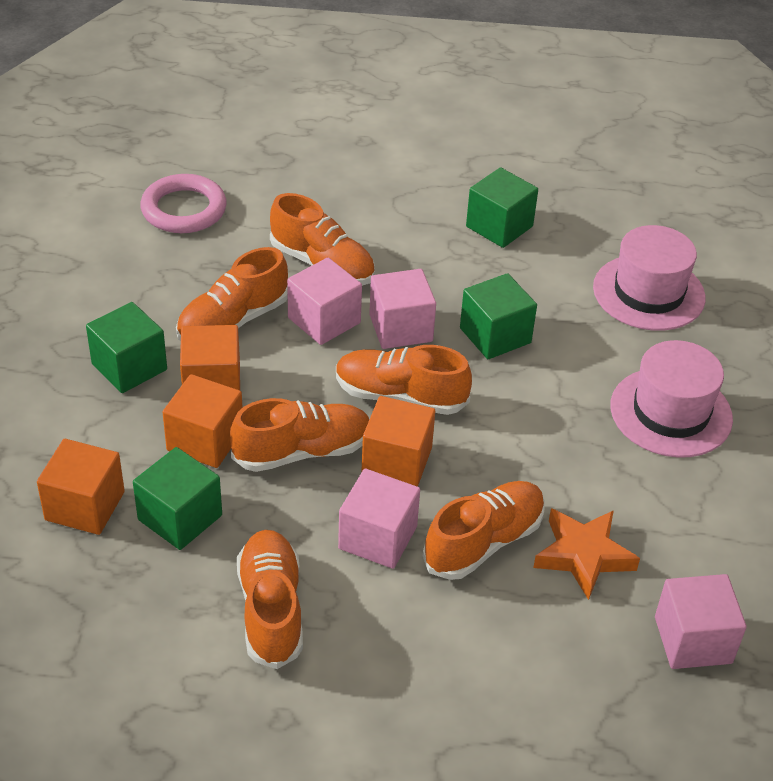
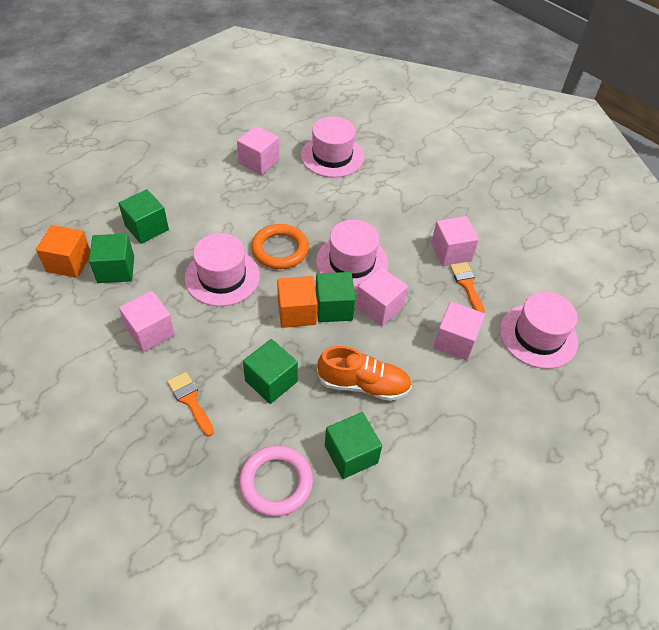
green cube: [86,302,167,393] [133,447,222,550] [460,273,537,359] [466,167,538,248] = 4 -> [89,234,134,283] [118,189,169,244] [243,339,298,404] [315,272,356,322] [325,412,382,479] = 5
orange brush: none = 0 -> [167,372,214,436] [450,262,485,313] = 2
orange cube: [37,439,125,535] [163,374,242,468] [180,325,240,390] [361,396,435,487] = 4 -> [36,225,90,278] [277,276,317,328] = 2
orange ring: none = 0 -> [251,224,309,269] = 1
orange shoe: [176,247,288,341] [230,398,369,472] [237,530,303,669] [270,193,375,286] [336,345,472,415] [423,481,545,580] = 6 -> [317,346,412,401] = 1
orange star: [533,508,640,600] = 1 -> none = 0
pink cube: [287,258,362,345] [338,469,420,569] [369,269,436,349] [655,574,747,669] = 4 -> [119,291,175,352] [237,126,279,175] [356,267,408,326] [431,216,479,266] [433,302,485,361] = 5
pink hat: [593,225,706,331] [610,340,733,458] = 2 -> [185,233,260,306] [301,116,364,178] [316,220,388,290] [500,292,578,369] = 4

